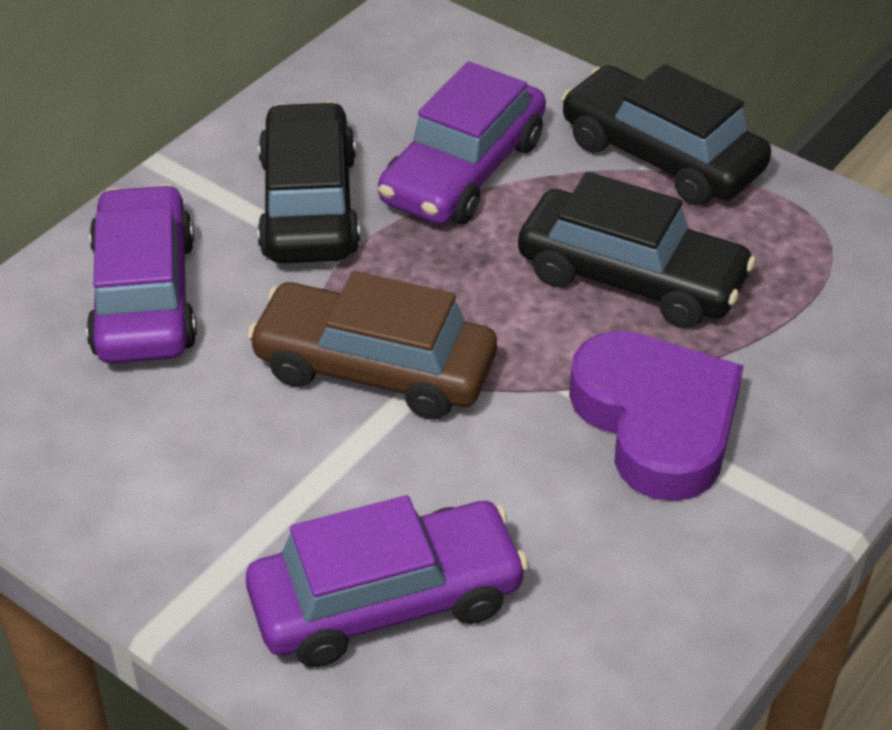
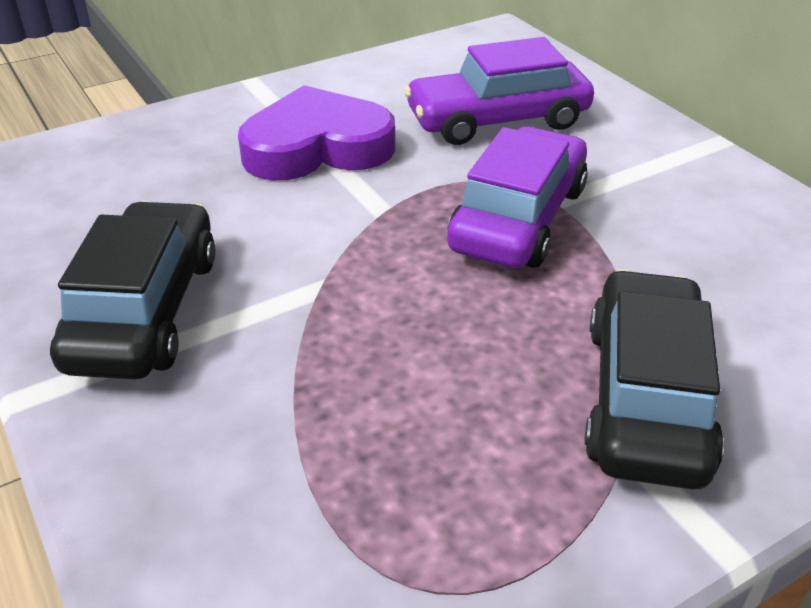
black car: [257,101,360,263] [518,172,756,328] [561,64,771,206] = 3 -> [50,201,216,379] [584,269,724,490] = 2
brown car: [247,271,497,420] = 1 -> none = 0
purple car: [86,184,197,364] [246,495,528,667] [378,61,546,224] = 3 -> [404,37,594,145] [447,126,588,268] = 2

